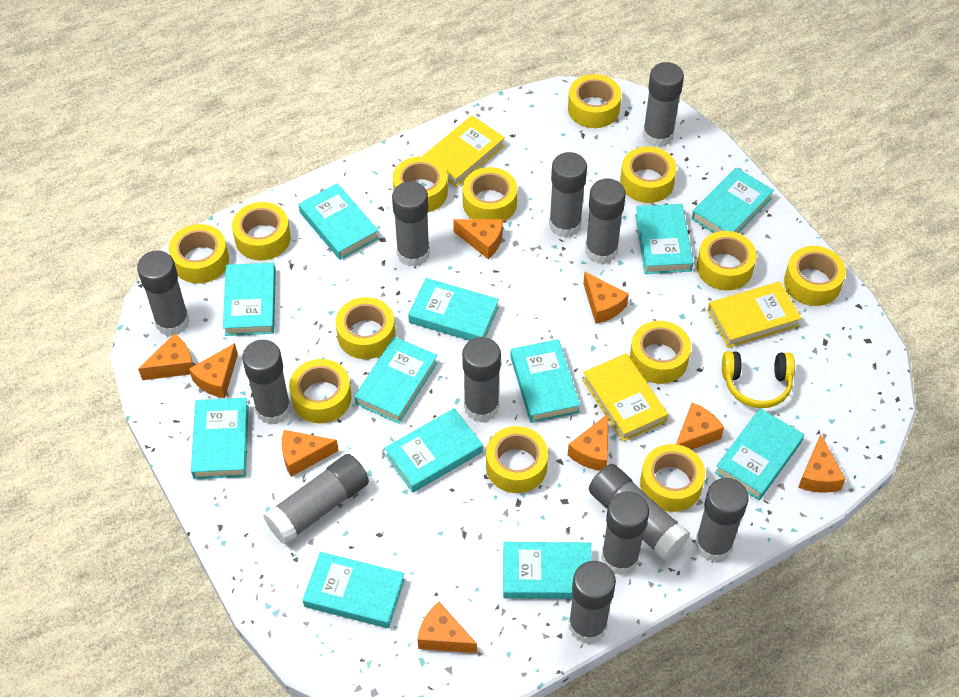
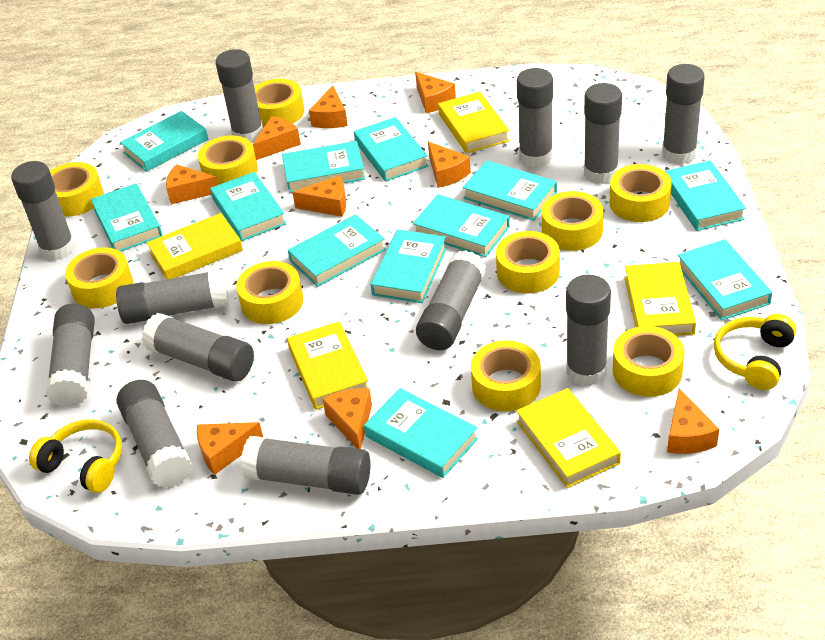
yellow book: [423,116,505,187] [582,353,668,441] [707,281,802,348] = 3 -> [147,213,243,279] [287,321,368,410] [438,92,510,154] [516,388,621,488] [624,262,696,336] = 5
yellow headphones: [722,351,795,408] = 1 -> [29,419,122,493] [714,314,796,390] = 2
yellow tape: [169,224,229,284] [232,202,291,261] [289,359,351,423] [335,297,395,359] [393,156,448,212] [462,167,518,222] [486,426,548,493] [568,74,621,128] [620,146,677,203] [630,321,691,384] [640,444,705,512] [697,231,757,290] [784,246,846,306] = 13 -> [50,162,104,216] [65,247,133,308] [198,135,258,185] [236,261,303,324] [254,79,304,127] [471,340,541,412] [496,231,560,293] [541,191,604,251] [610,164,672,222] [613,326,685,397] = 10

